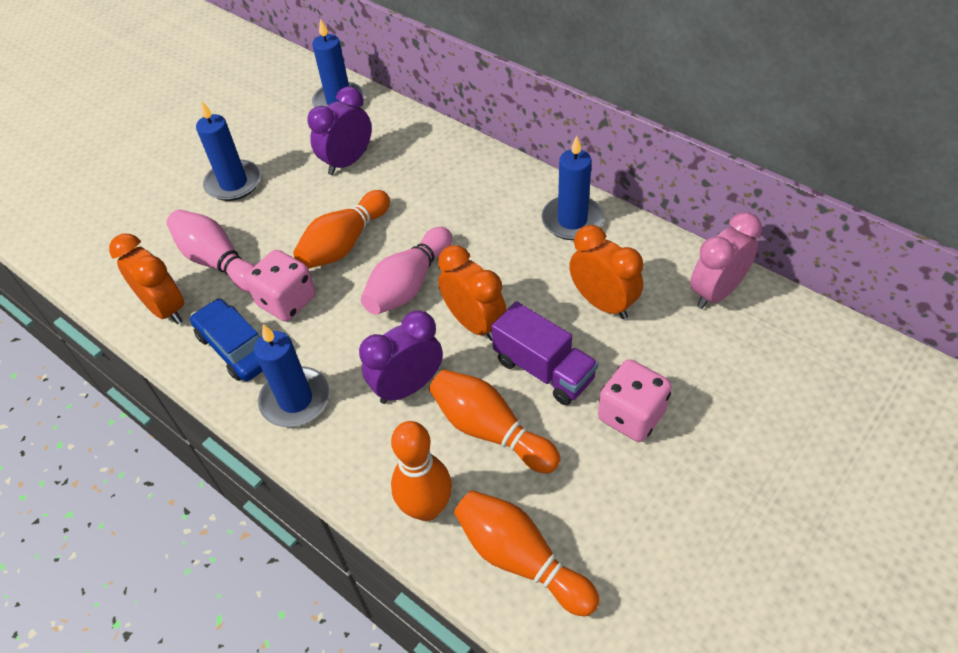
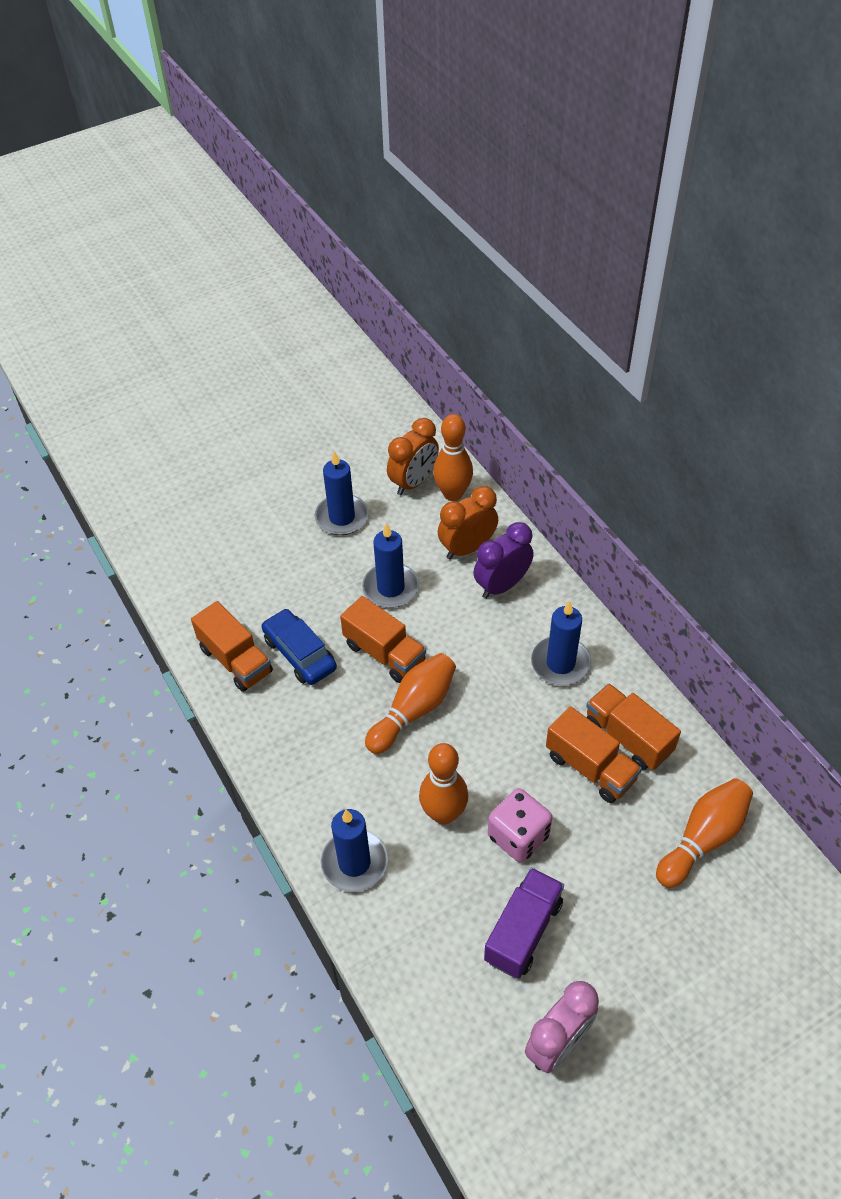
orange clock: [109,234,184,324] [438,245,506,341] [569,225,643,319] = 3 -> [387,418,439,495] [438,486,498,559] = 2
orange truck: none = 0 -> [191,601,273,692] [340,596,426,683] [546,706,642,803] [586,684,681,770] = 4
pink bowling pin: [167,209,255,292] [361,227,452,315] = 2 -> none = 0
pink dice: [245,250,316,321] [598,359,672,442] = 2 -> [488,788,552,862] = 1
purple clock: [308,86,372,175] [359,310,443,404] = 2 -> [474,522,534,599] = 1

